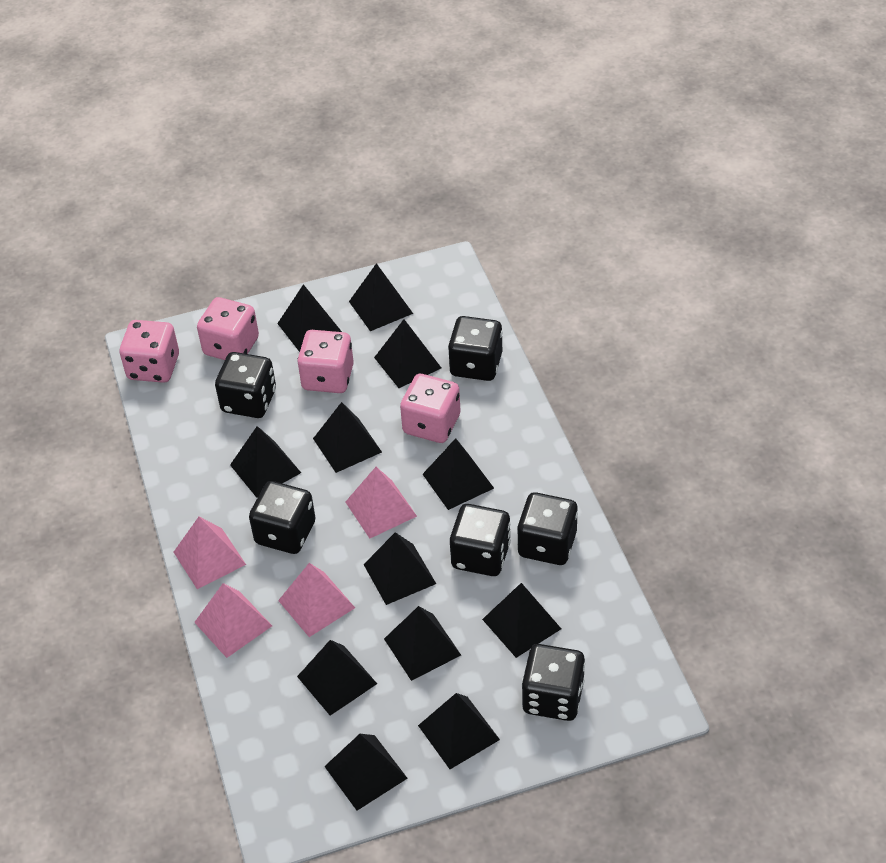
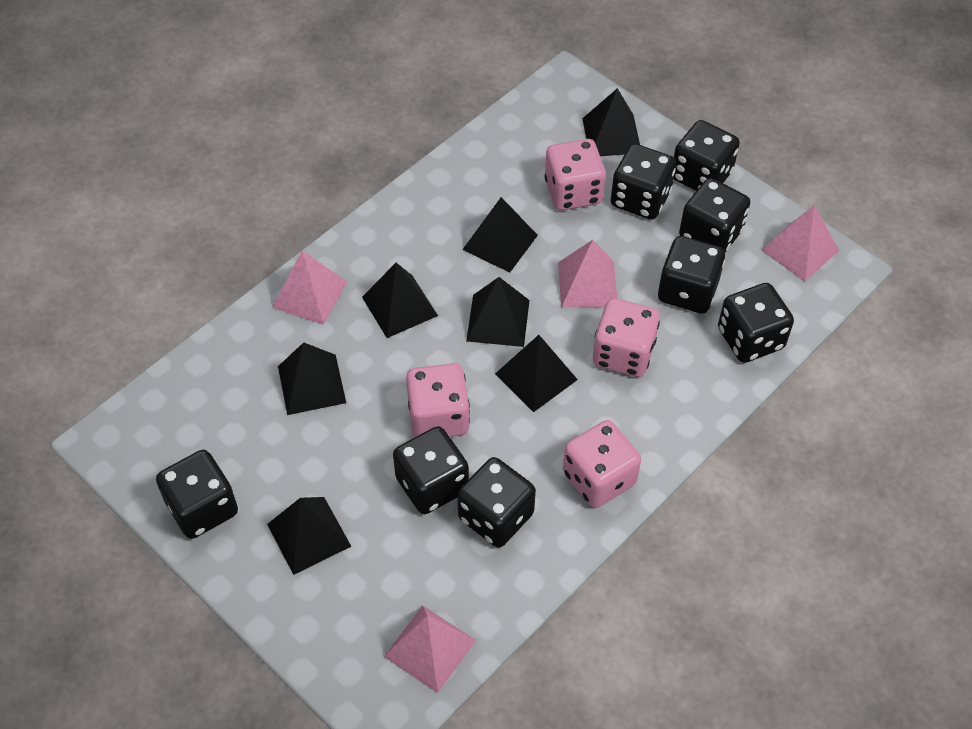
black dice: [215,352,276,418] [249,481,315,554] [448,316,502,381] [450,504,511,576] [517,492,578,565] [522,644,585,721] = 6 -> [156,450,238,539] [393,426,469,514] [457,457,536,548] [611,144,676,220] [658,236,725,314] [674,120,740,191] [679,178,750,253] [718,283,794,363] = 8
black pyramid: [230,426,301,498] [277,284,342,352] [297,640,377,716] [313,402,382,473] [324,734,408,811] [349,263,413,331] [363,532,436,605] [374,319,441,388] [384,606,461,681] [418,693,500,769] [422,438,494,510] [482,583,561,658] = 12 -> [267,497,352,575] [278,342,346,415] [362,263,438,338] [462,197,538,273] [466,277,530,347] [495,335,578,412] [582,88,640,156] = 7

